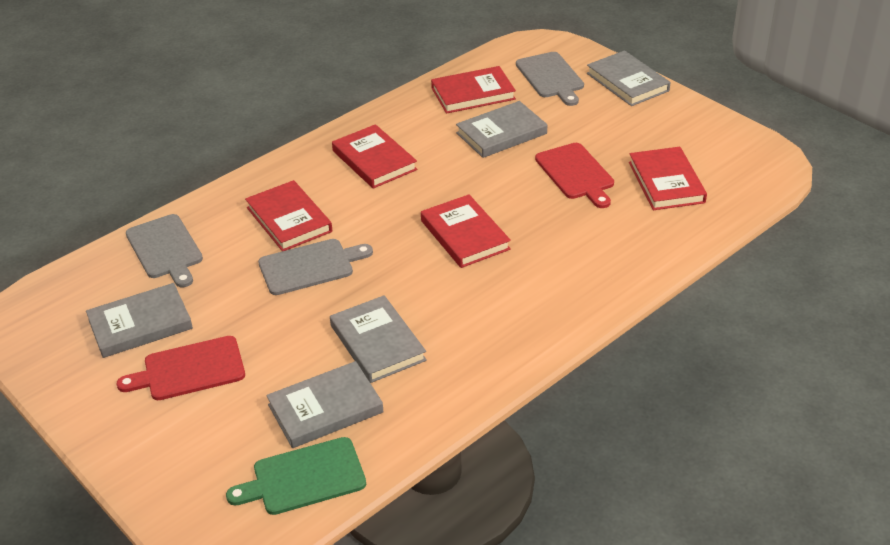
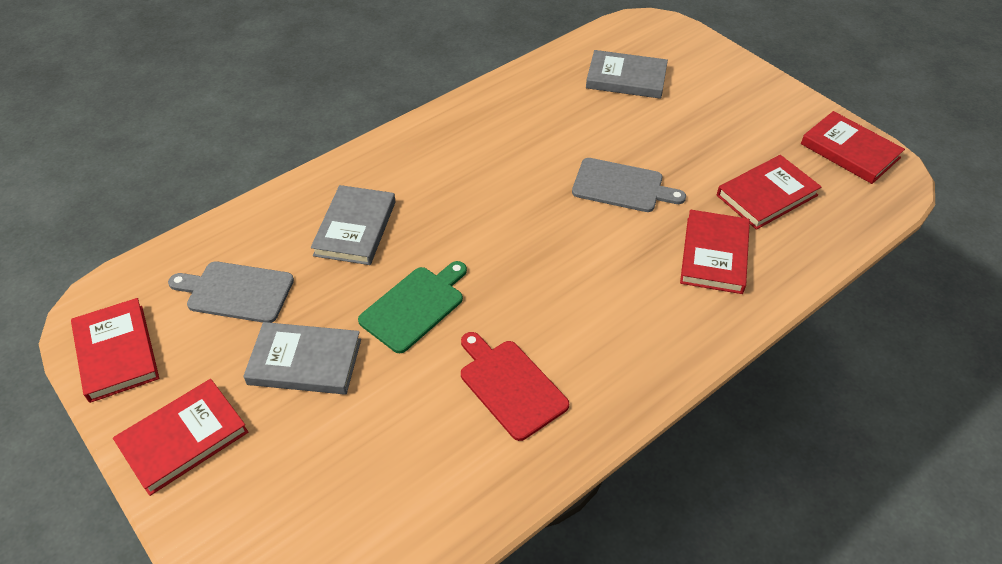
grey book: [86,283,193,358] [266,361,384,448] [330,295,427,383] [456,101,547,158] [587,50,670,106] = 5 -> [243,322,361,395] [311,185,396,265] [586,50,668,99] = 3
grey cutting board: [126,214,203,287] [258,239,373,295] [516,52,584,106] = 3 -> [168,261,294,323] [572,158,686,212] = 2
red cutting board: [117,336,245,400] [535,143,614,208] = 2 -> [461,332,569,441] = 1

